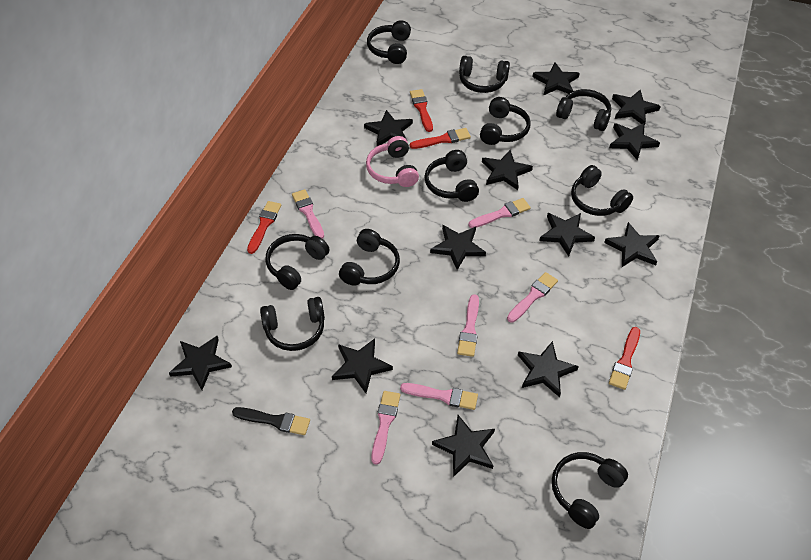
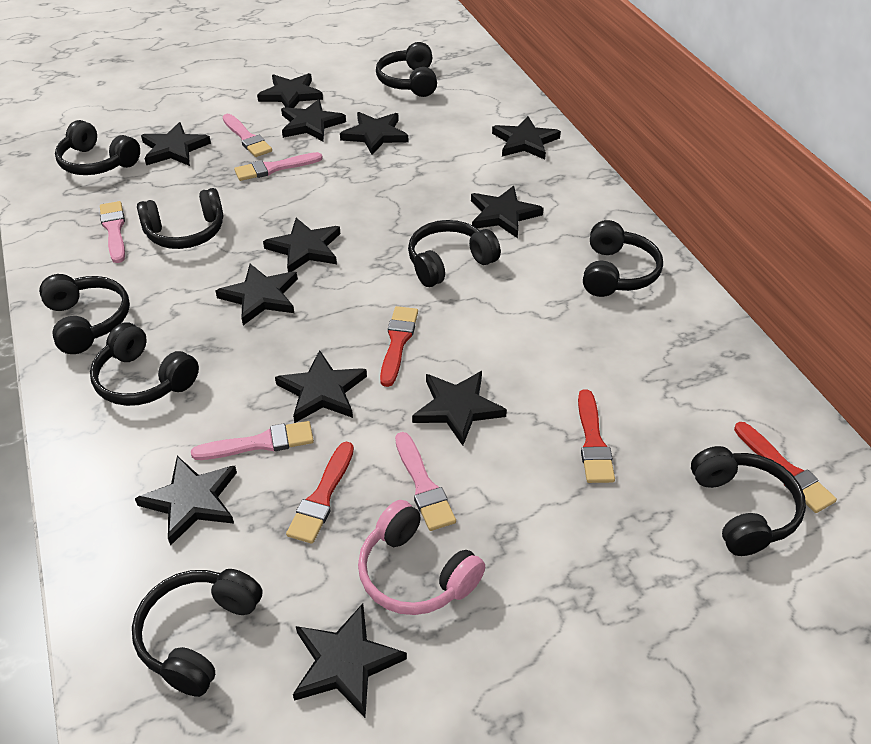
black brush: [232,407,310,435] = 1 -> none = 0
black headphones: [260,297,325,351] [265,234,329,290] [339,229,400,286] [367,20,411,64] [424,150,479,202] [459,56,510,93] [480,97,531,145] [552,452,628,529] [556,89,611,131] [571,165,633,216] = 10 -> [39,274,130,354] [55,120,140,175] [90,323,199,406] [132,569,263,697] [137,188,223,249] [376,42,437,97] [408,220,501,287] [583,220,663,297] [691,446,806,556] = 9
pink brush: [292,189,324,239] [371,391,401,465] [400,383,478,410] [457,294,479,357] [468,198,531,228] [507,272,558,322] = 6 -> [100,201,125,263] [191,421,314,460] [223,114,272,157] [234,152,323,181] [395,432,456,531] = 5

